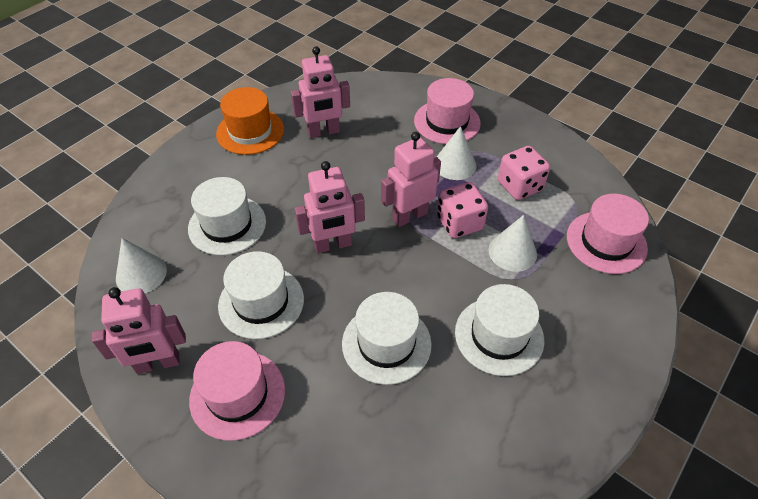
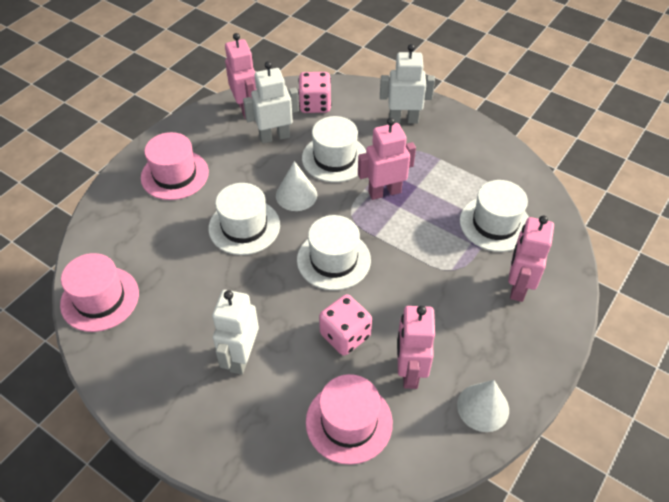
orange hat: [216,87,284,155] = 1 -> none = 0
white cone: [116,238,167,293] [437,126,477,180] [488,215,537,272] = 3 -> [276,161,317,211] [457,380,509,432] = 2
white robot: none = 0 -> [212,290,259,375] [243,61,299,144] [380,44,435,124] = 3

